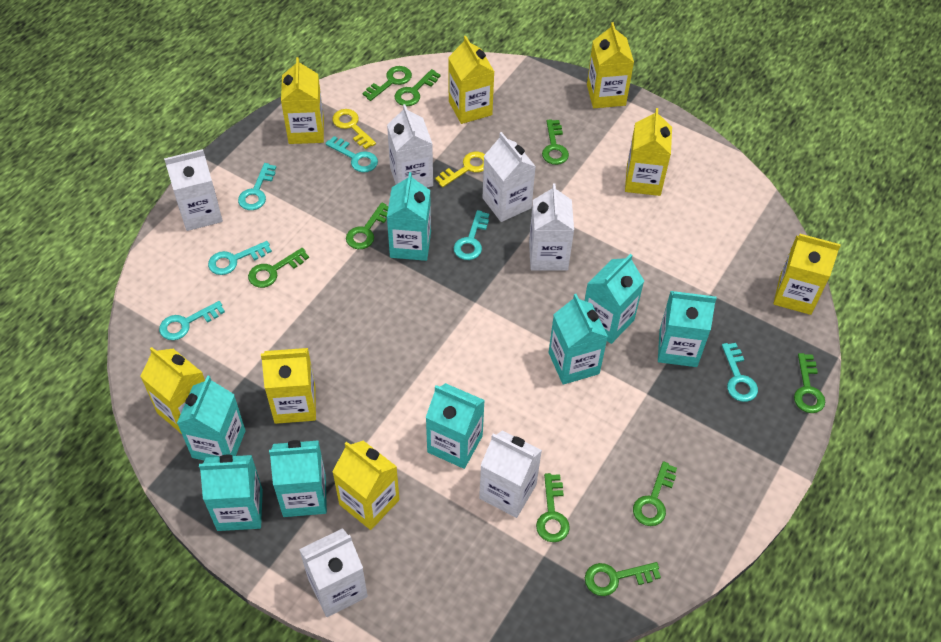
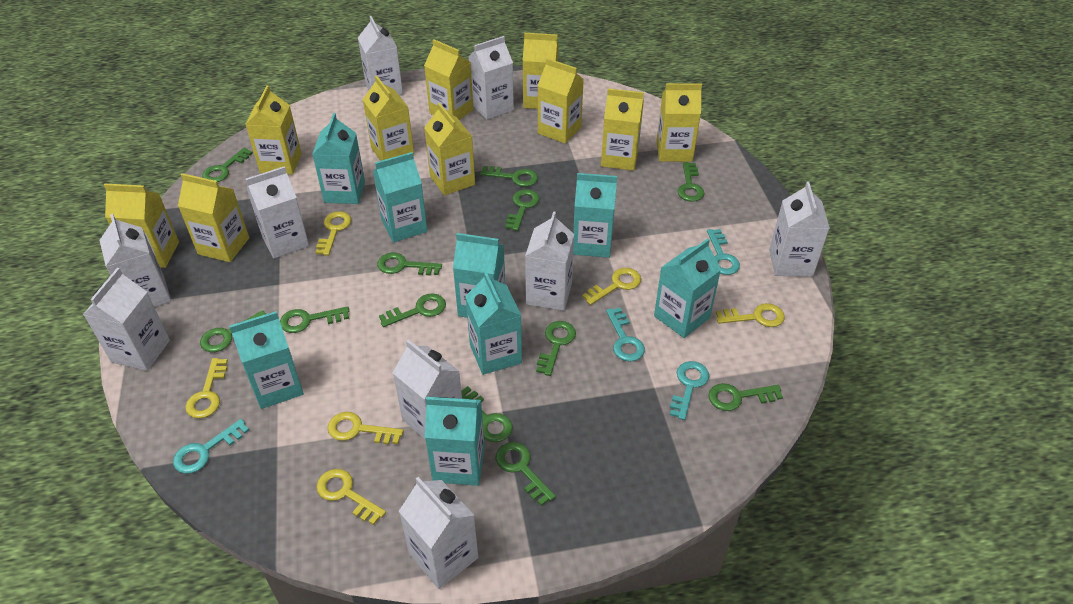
green key: [248,248,309,288] [346,202,388,249] [363,66,412,101] [395,69,441,106] [536,473,570,542] [542,119,569,165] [585,562,661,596] [633,461,677,526] [794,353,825,413] = 9 -> [200,310,266,352] [202,148,253,182] [280,306,349,333] [377,252,442,275] [379,293,446,327] [461,386,513,442] [480,166,538,187] [496,442,556,506] [505,189,539,231] [536,321,576,376] [678,162,704,202] [708,383,783,411] = 12
turquoise key: [159,301,225,340] [208,241,272,275] [238,163,276,210] [325,136,378,172] [454,210,489,260] [722,343,758,402] = 6 -> [173,419,249,474] [606,308,645,362] [670,361,709,420] [707,229,740,275] = 4
white carton: [164,149,223,231] [299,528,368,617] [387,104,433,188] [479,431,542,518] [482,132,536,222] [529,184,574,271] = 6 -> [83,268,170,371] [99,214,171,307] [246,166,309,259] [358,16,403,95] [393,340,462,439] [399,477,478,589] [468,36,514,120] [525,211,574,311] [769,181,830,277] = 9
yellow carton: [140,347,205,434] [261,348,316,424] [281,57,324,144] [332,441,400,530] [448,36,494,124] [587,22,634,108] [625,108,672,196] [773,234,841,315] = 8 -> [104,184,179,268] [178,173,249,262] [245,85,302,175] [362,75,414,161] [424,39,473,120] [424,103,475,195] [523,33,559,109] [537,58,584,144] [601,88,644,171] [656,83,702,162] = 10
yellow key: [332,109,376,149] [435,152,485,187] = 2 -> [185,358,228,419] [316,211,351,256] [316,469,386,525] [328,412,404,445] [582,268,641,305] [716,303,785,327] = 6

